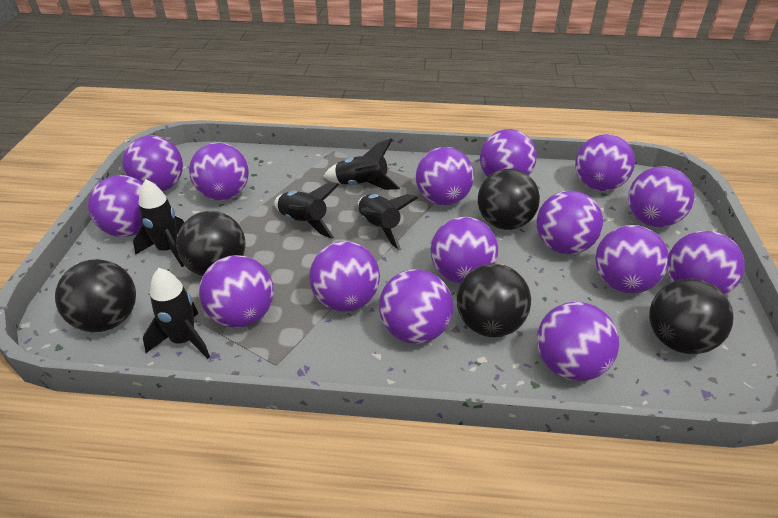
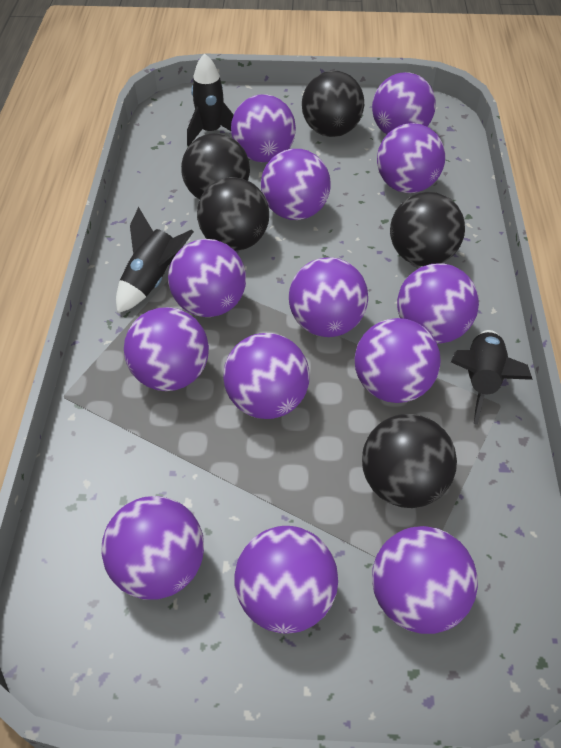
black rocket: [133,180,184,267] [143,268,210,359] [274,183,340,239] [323,138,400,190] [358,194,418,250] = 5 -> [116,207,194,313] [187,53,234,146] [451,330,533,425] = 3
purple ball: [88,175,143,237] [122,135,183,191] [189,143,249,201] [199,255,274,328] [309,241,380,312] [379,269,453,344] [416,147,474,205] [431,217,498,284] [480,129,536,177] [537,190,603,254] [537,302,619,381] [575,134,635,191] [595,225,669,293] [628,166,694,227] [667,231,745,295] = 15 -> [101,496,204,600] [124,307,209,391] [168,239,246,317] [223,333,310,419] [231,94,296,162] [234,526,338,634] [261,149,331,220] [289,257,368,337] [355,318,441,403] [372,72,436,134] [372,526,478,634] [377,123,445,193] [397,263,479,344] = 13

